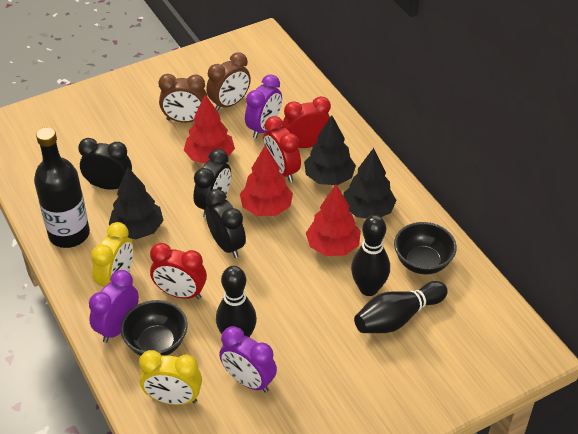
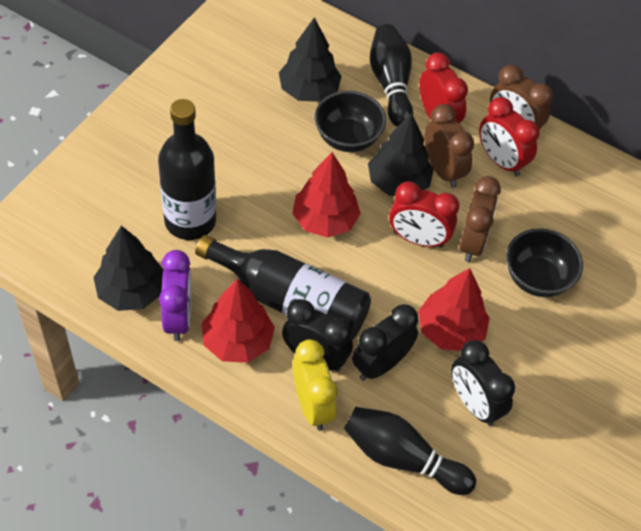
black bottle: [34,127,90,248] = 1 -> [158,99,216,240] [195,235,371,340] = 2
black bowling pin: [216,266,257,337] [351,215,390,296] [354,281,448,333] = 3 -> [343,407,476,495] [370,24,413,127] = 2
brown clock: [158,74,207,123] [206,52,251,111] = 2 -> [424,104,474,188] [459,176,501,262] [490,65,553,129] = 3
purple clock: [89,270,139,343] [219,326,277,393] [245,74,282,139] = 3 -> [159,250,192,341] = 1
yellow clock: [91,222,134,287] [139,350,202,405] = 2 -> [293,340,337,430] = 1

